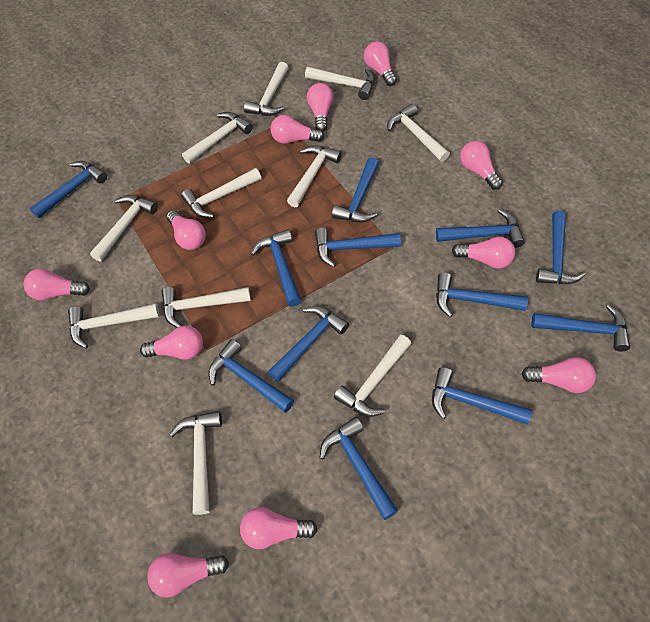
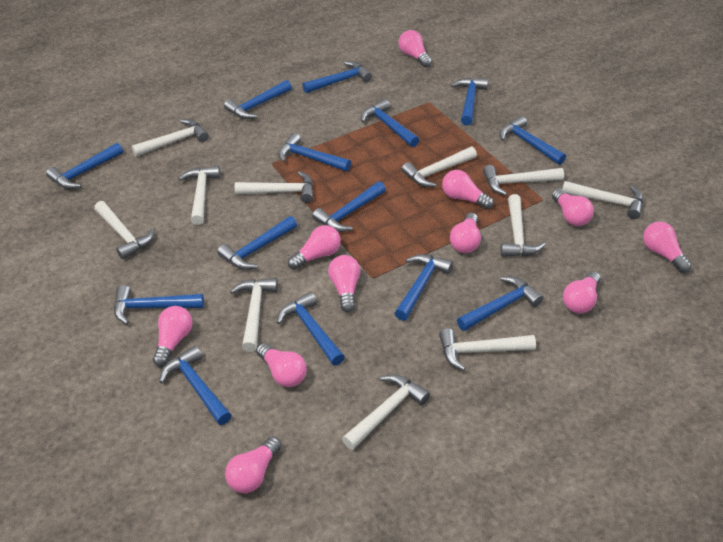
blue hammer: [30,161,107,218] [208,339,294,413] [250,229,302,307] [268,306,349,382] [315,228,401,267] [320,417,398,520] [332,157,379,223] [432,367,532,424] [436,209,525,248] [436,273,528,317] [532,305,630,352] [536,211,585,284] = 12 -> [46,143,123,189] [114,285,204,325] [159,346,232,425] [217,216,297,270] [224,80,292,119] [277,292,345,366] [278,133,351,171] [302,61,372,93] [312,181,386,232] [361,99,419,147] [395,254,453,321] [451,78,488,125] [457,277,543,331] [500,116,566,165] = 14

